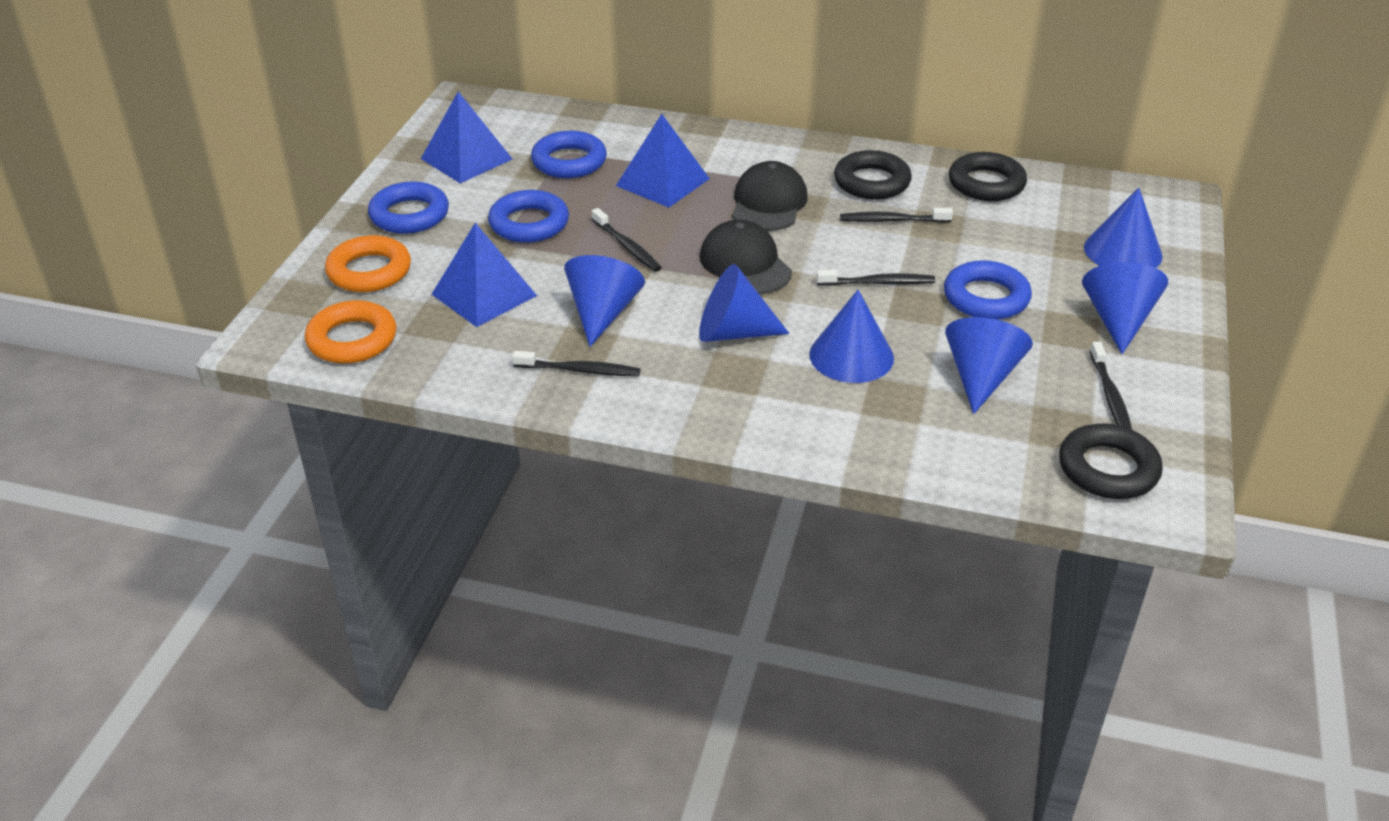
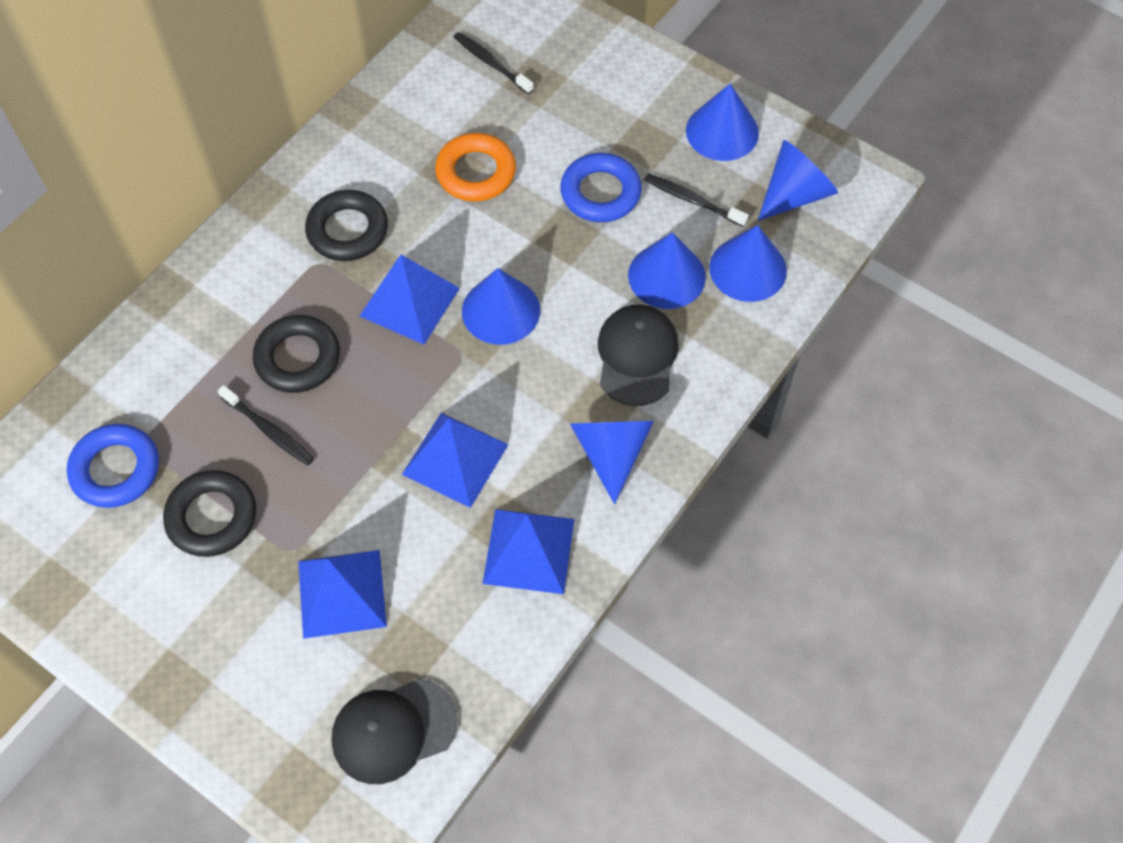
black toothbrush: [512,351,640,376] [592,208,662,272] [816,270,935,286] [840,208,953,223] [1090,342,1132,429] = 5 -> [218,385,314,465] [454,32,534,95] [644,173,749,227] = 3
blue pyramid: [421,91,512,183] [432,223,537,327] [616,114,710,207] = 3 -> [298,550,387,639] [360,255,460,345] [402,413,509,508] [483,509,575,594] = 4
blue ring: [368,182,449,234] [488,190,569,243] [531,131,607,178] [944,260,1032,320] = 4 -> [67,424,159,508] [560,153,642,222] = 2
orange ring: [305,300,397,364] [325,235,411,292] = 2 -> [435,133,516,202] = 1

